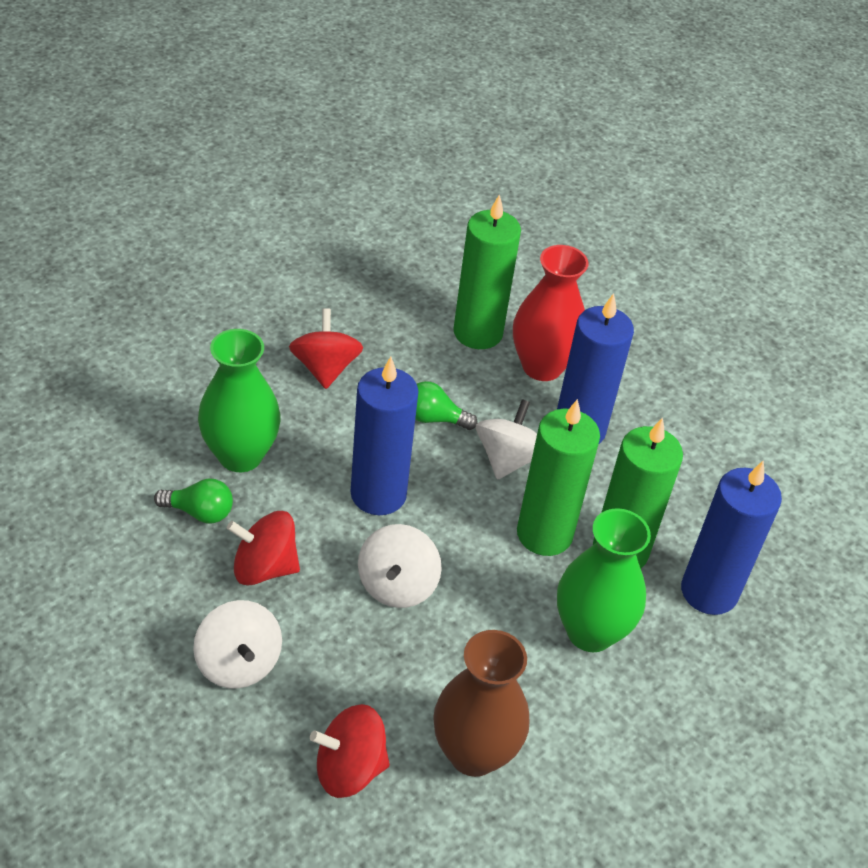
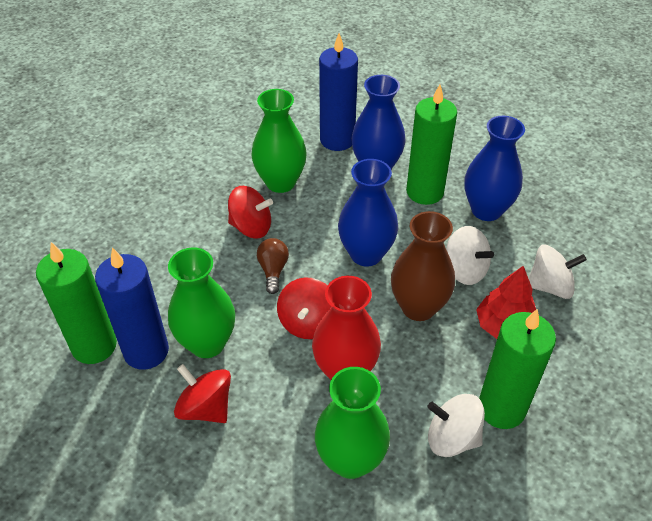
blue candle: [351,357,418,515] [557,293,634,444] [681,460,782,615] = 3 -> [95,247,169,370] [319,33,358,151] = 2
blue vase: none = 0 -> [338,159,398,266] [351,75,405,169] [465,116,525,221] = 3
brown light bulb: none = 0 -> [257,238,289,294] = 1
green light bulb: [154,478,233,523] [415,381,478,430] = 2 -> none = 0
green vase: [198,329,281,472] [557,508,651,652] = 2 -> [168,248,235,358] [251,89,307,193] [315,367,390,479] = 3
red tree: none = 0 -> [476,266,536,339] = 1

